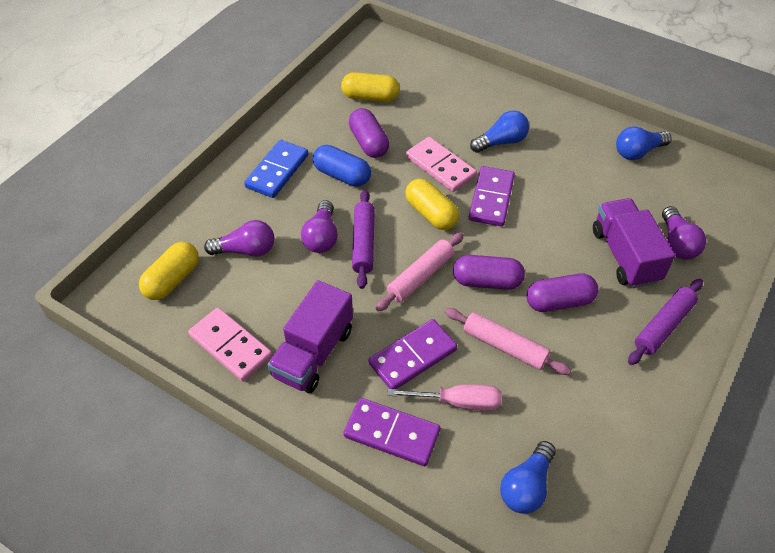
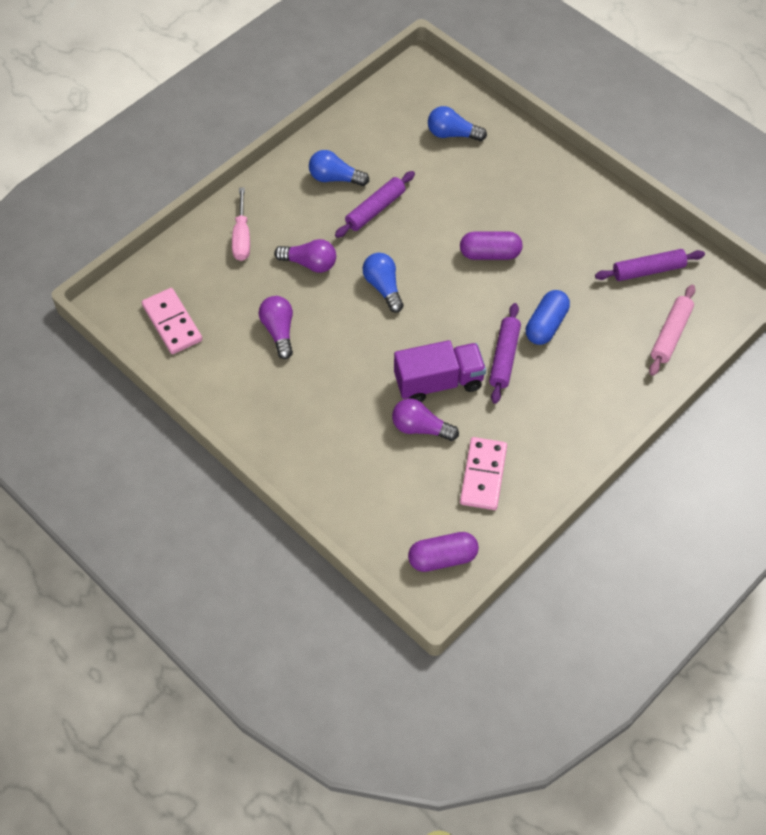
blue domino: [244,140,308,198] = 1 -> none = 0
pink rolling pin: [375,232,464,312] [445,308,571,375] = 2 -> [649,285,695,376] = 1
purple capsule: [349,108,389,158] [453,255,525,290] [526,274,598,312] = 3 -> [408,532,479,572] [460,232,523,260] = 2
purple domino: [343,398,440,466] [369,319,457,389] [469,166,515,227] = 3 -> none = 0
purple rolling pin: [352,190,375,289] [628,279,703,365] = 2 -> [335,171,415,238] [489,303,521,404] [595,249,705,281] = 3
purple truck: [268,280,353,393] [593,198,675,288] = 2 -> [394,340,486,402] = 1
yellow capsule: [139,242,199,300] [341,72,400,102] [405,179,459,230] = 3 -> none = 0

